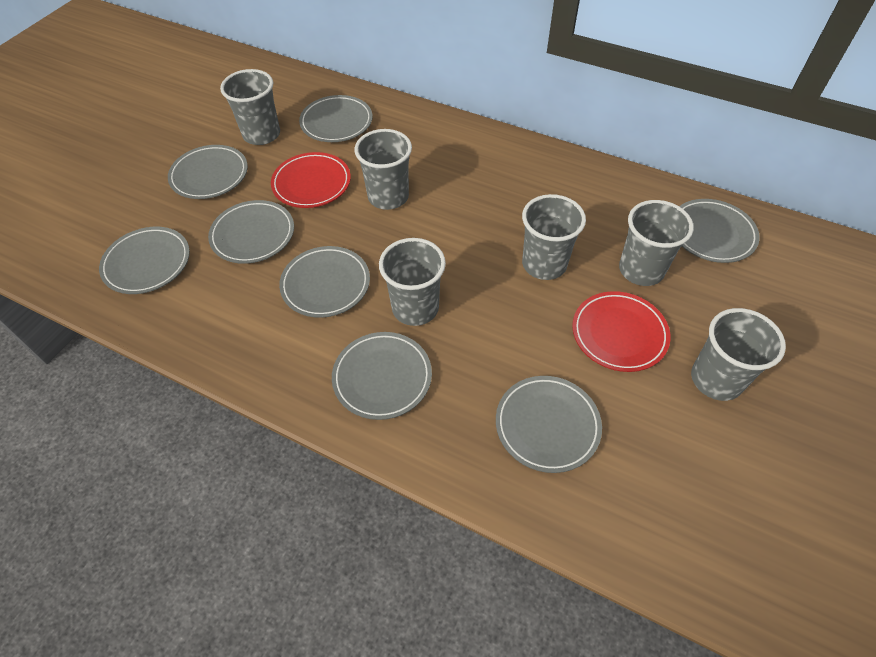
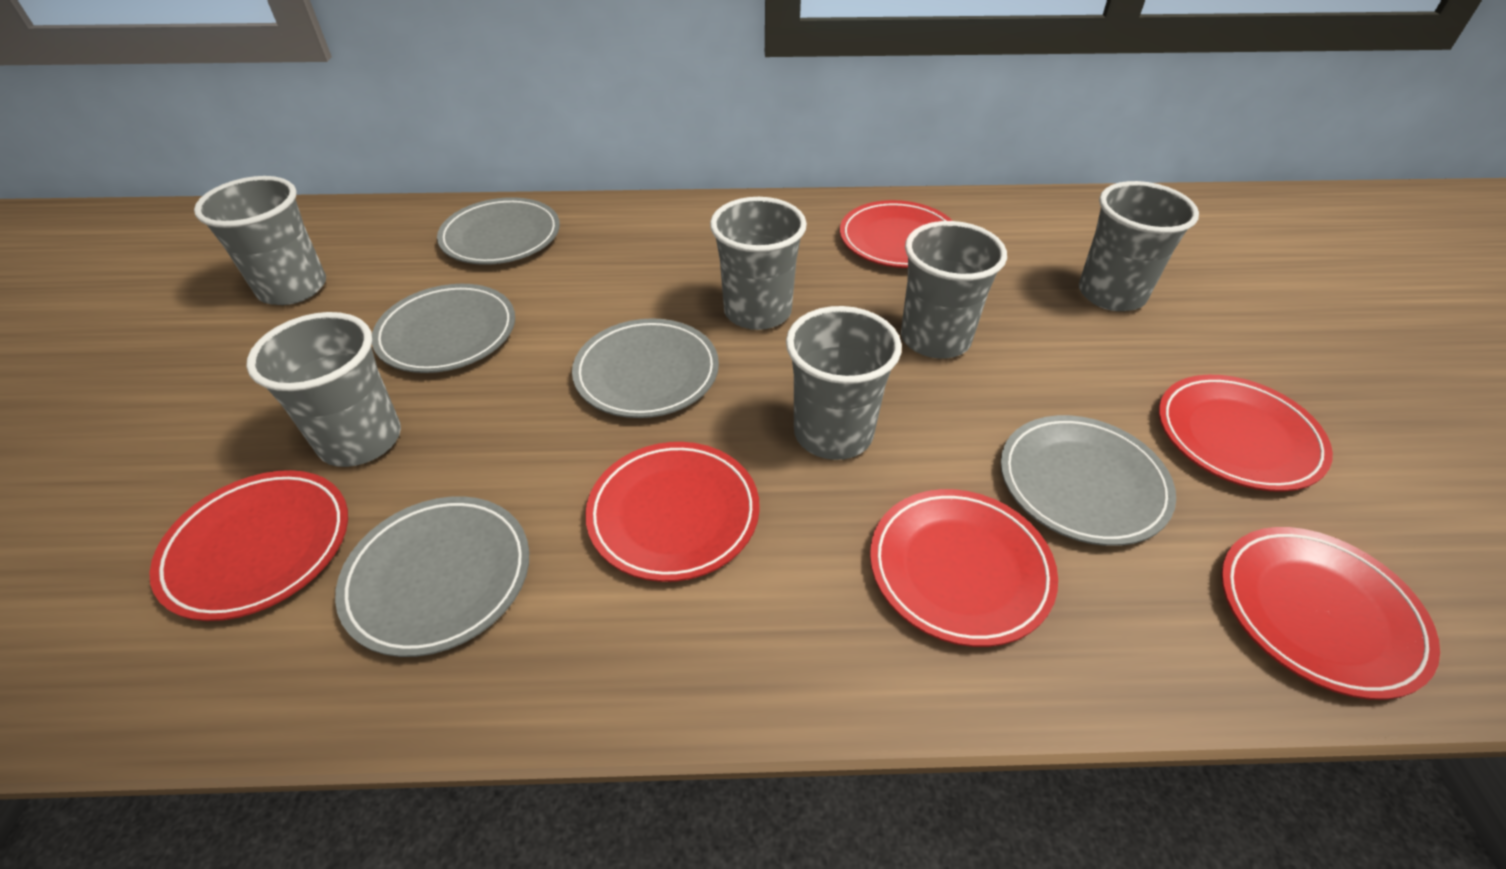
grey plate: [99,227,190,294] [168,145,248,199] [208,200,294,264] [279,246,370,318] [299,95,373,142] [332,332,432,420] [496,376,602,473] [679,199,760,263] = 8 -> [335,496,529,657] [372,284,515,373] [437,197,560,265] [572,318,719,418] [1001,415,1176,546] = 5
red plate: [271,152,351,208] [572,291,670,372] = 2 -> [150,470,348,621] [585,442,760,582] [840,200,953,268] [870,489,1058,647] [1159,375,1333,492] [1221,527,1440,700] = 6

